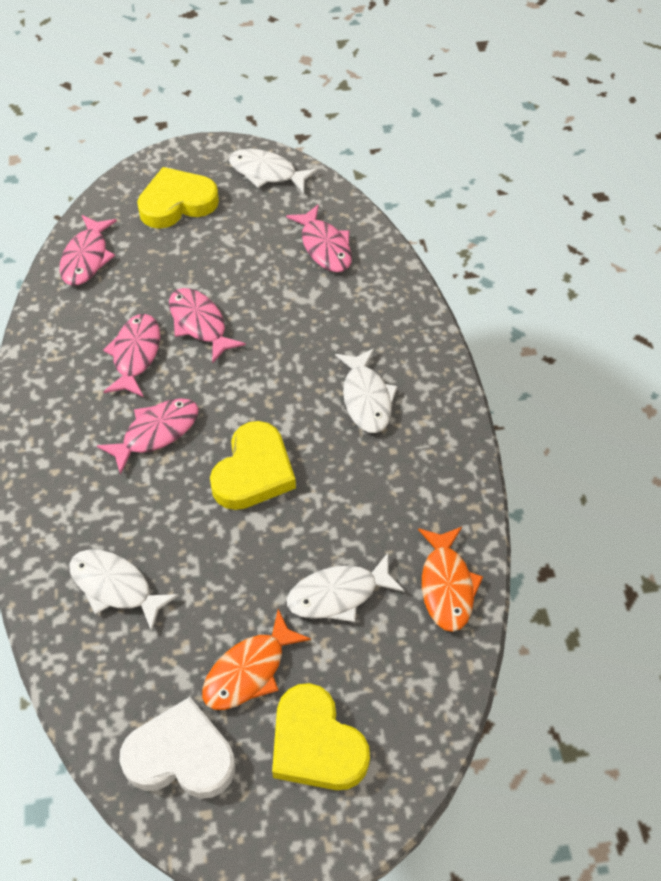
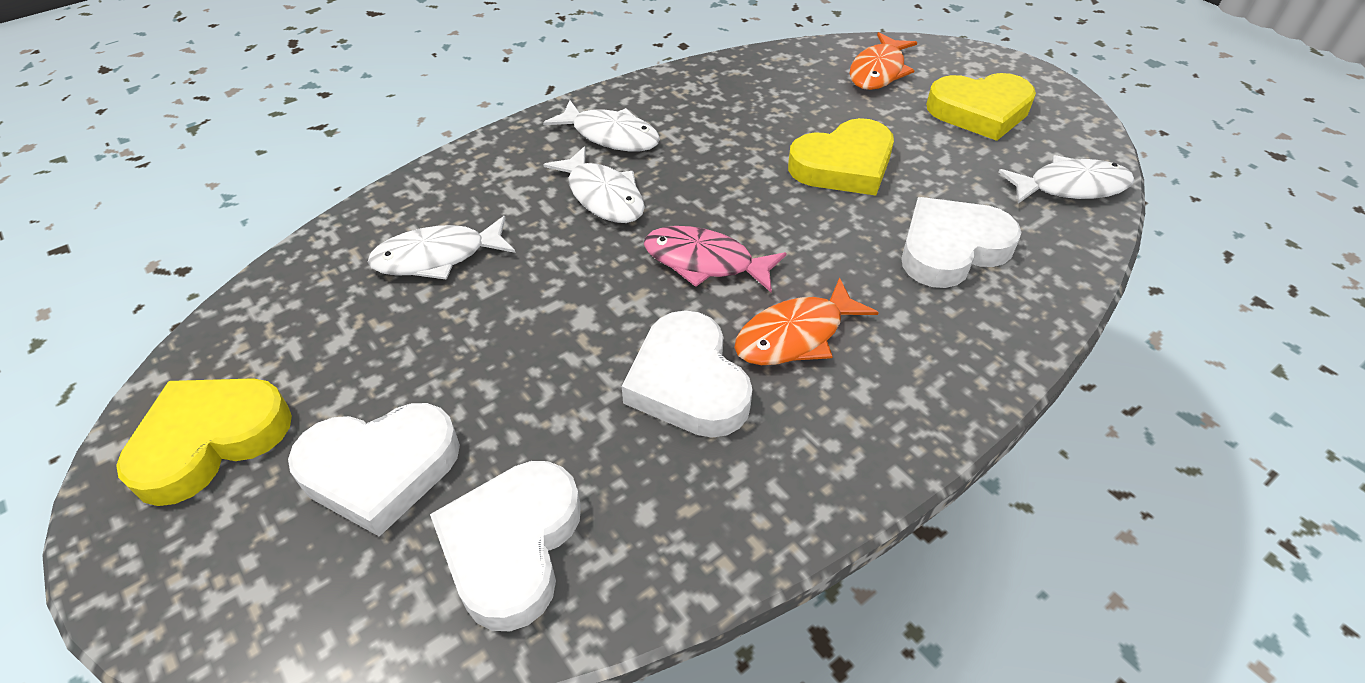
pink fish: [60,215,117,286] [97,398,199,475] [103,314,160,397] [169,288,246,364] [286,204,352,272] = 5 -> [644,226,786,292] = 1
white heart: [119,697,235,799] = 1 -> [288,403,460,537] [430,461,581,631] [622,310,753,438] [901,197,1021,288] = 4

